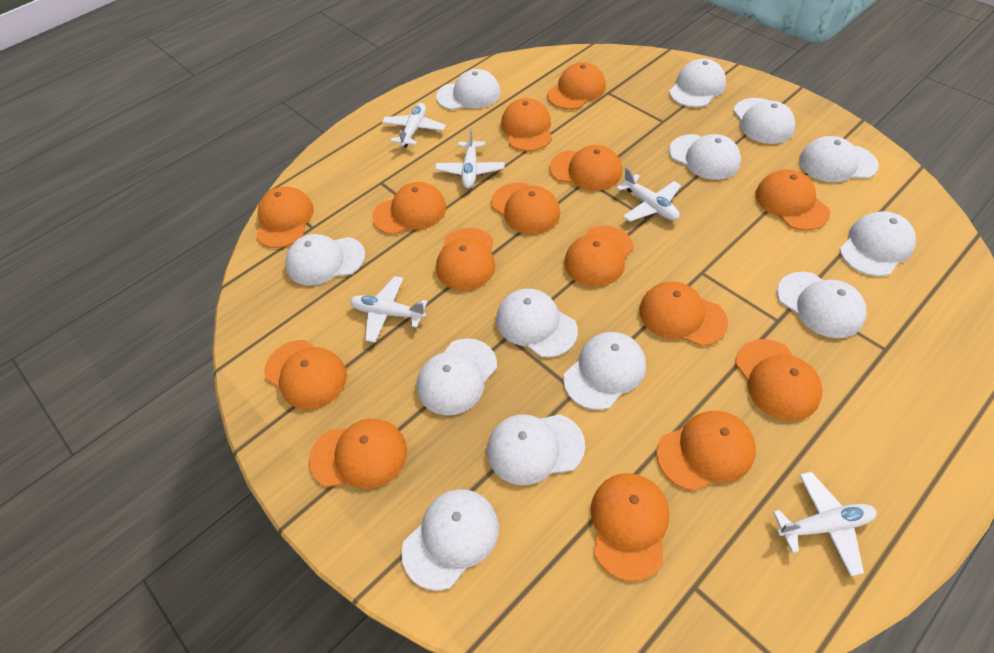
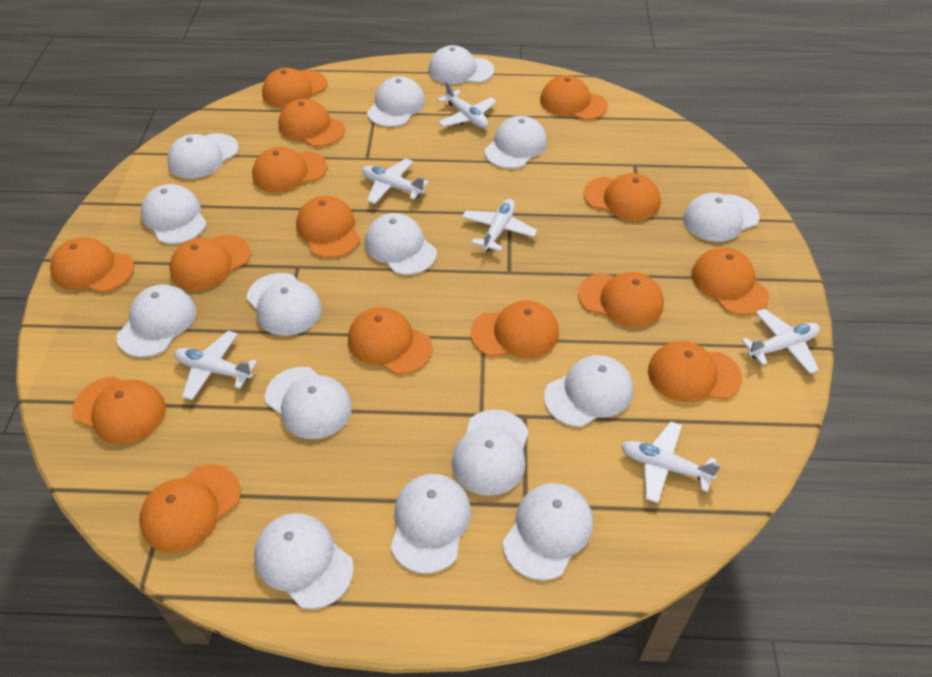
white cap: [285,234,365,286] [401,489,499,591] [417,338,497,415] [436,69,501,110] [487,414,585,485] [496,289,578,358] [563,332,646,410] [669,59,726,107] [669,134,741,180] [733,98,795,144] [777,272,867,338] [799,136,879,182] [839,211,916,276] = 13 -> [117,284,196,357] [141,184,207,244] [167,133,239,179] [247,273,322,336] [254,513,354,609] [265,367,352,439] [365,213,437,275] [367,76,425,127] [391,474,471,574] [429,45,494,84] [452,409,529,496] [484,116,547,169] [503,483,593,580] [544,355,633,427] [683,193,759,242] = 15
white plane: [350,276,428,343] [382,103,446,147] [435,129,505,188] [616,167,681,222] [773,472,877,577] = 5 -> [174,331,257,400] [362,159,429,204] [437,81,497,128] [462,199,537,251] [621,421,721,503] [741,309,820,374] = 6

